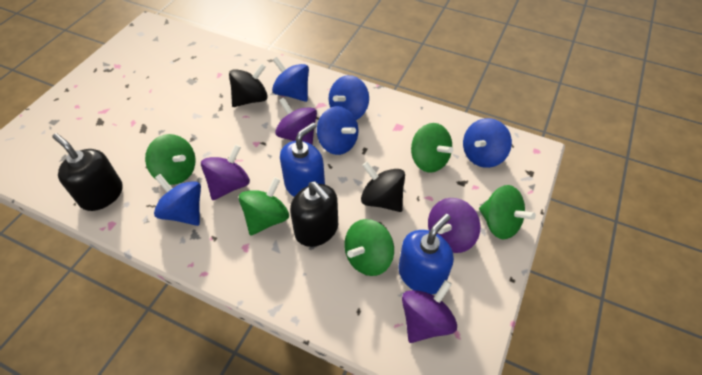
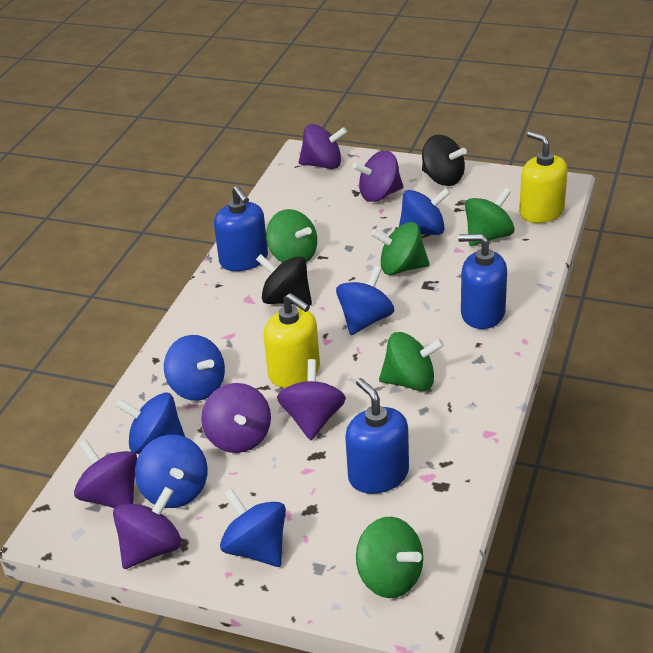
black soap dispenser: [52,133,123,211] [290,182,338,247] = 2 -> none = 0
blue soap dispenser: [280,123,325,197] [399,214,454,295] = 2 -> [214,186,268,271] [345,378,409,494] [458,234,507,329] = 3
blue spinning top: [154,174,201,226] [272,57,309,102] [317,106,358,155] [329,75,369,120] [463,118,512,168] = 5 -> [115,392,185,454] [135,435,207,508] [164,335,225,401] [220,488,286,567] [336,266,394,335] [399,188,450,235] = 6
purple spinning top: [201,144,250,200] [275,98,317,145] [402,280,457,343] [428,198,480,253] = 4 -> [74,439,137,508] [113,487,182,569] [201,383,271,453] [277,359,346,440] [299,124,347,169] [353,151,403,202] = 6
yellow soap dispenser: none = 0 -> [263,293,320,388] [519,131,568,223] = 2

